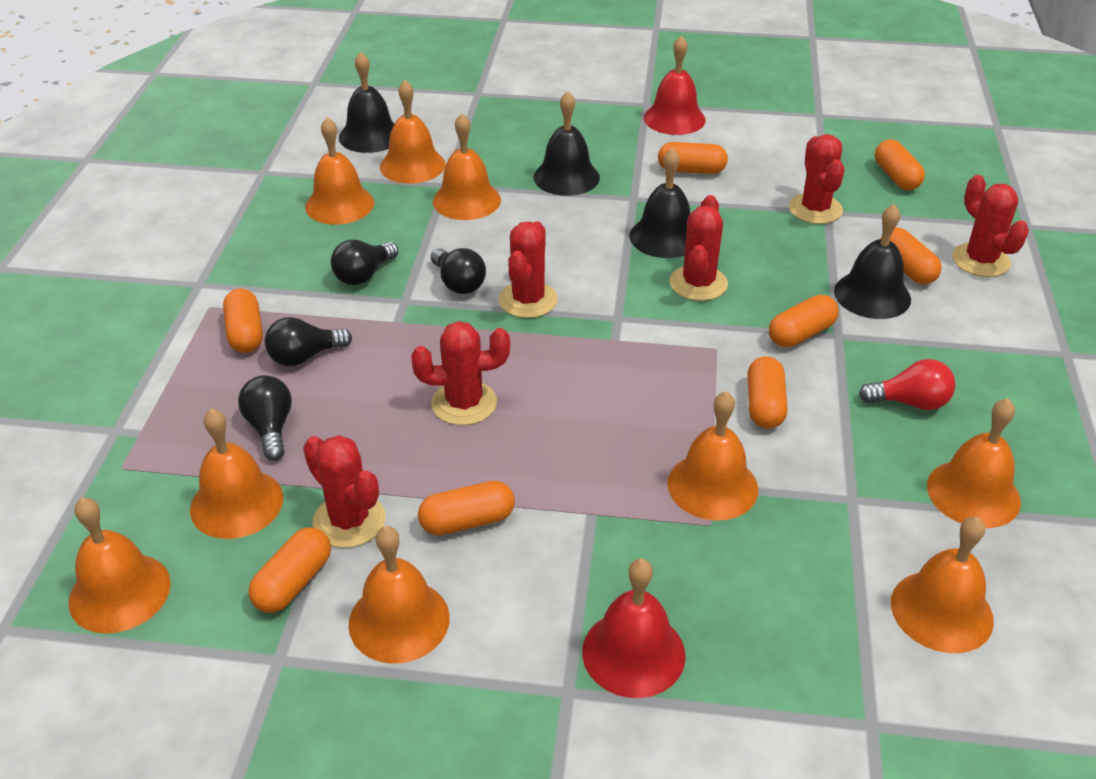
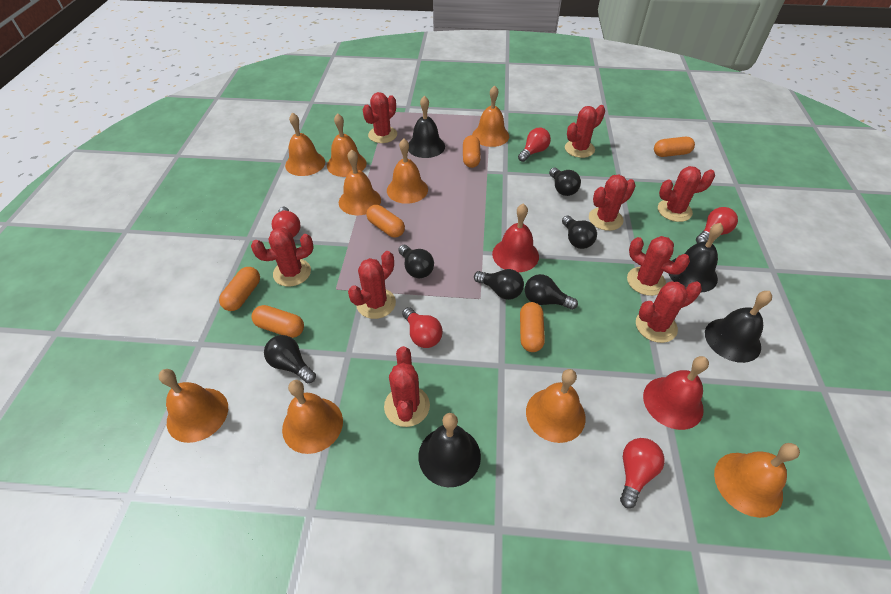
black light bulb: [238,375,292,461] [265,317,352,366] [331,240,398,285] [431,248,486,294] = 4 -> [264,335,316,384] [398,245,434,278] [474,269,524,300] [525,274,578,310] [549,168,581,196] [562,216,597,249] = 6
orange capsule: [223,288,263,353] [248,527,331,613] [418,481,515,535] [658,142,728,174] [747,356,788,428] [769,295,839,348] [875,140,925,190] [880,227,942,285] = 8 -> [219,267,260,311] [252,305,304,338] [366,205,405,237] [463,135,481,168] [520,302,545,352] [654,137,695,157] = 6
red cactus: [303,435,386,548] [411,321,510,425] [498,221,558,318] [670,195,728,301] [788,134,844,224] [952,175,1029,277] = 6 -> [251,228,314,287] [348,251,396,319] [363,92,397,143] [384,346,430,427] [565,105,605,158] [589,174,635,231] [627,236,690,296] [636,282,702,343] [658,166,715,222] = 9
red light bulb: [859,359,955,410] = 1 -> [272,207,301,237] [402,307,443,348] [518,128,551,162] [620,438,665,508] [696,207,738,243] = 5

